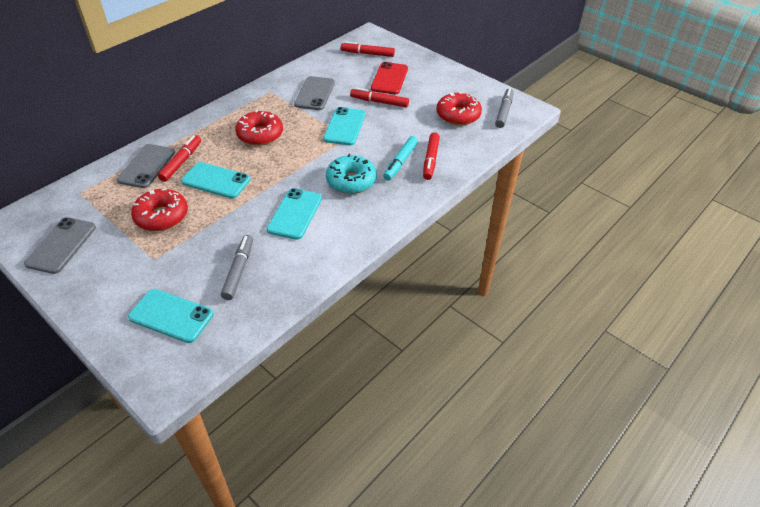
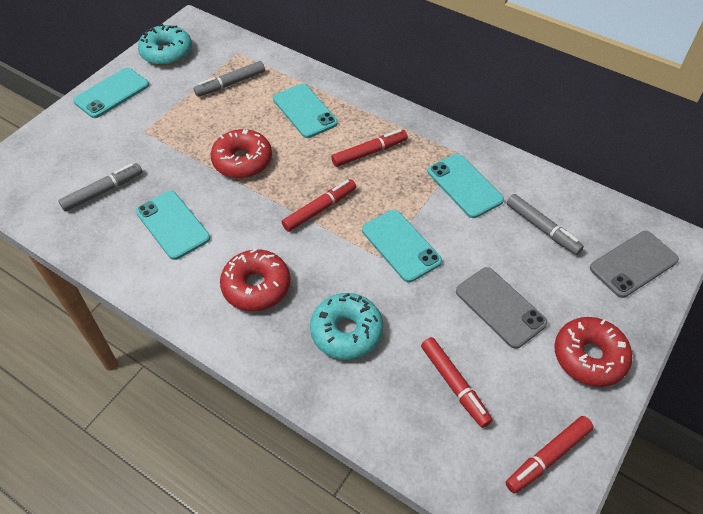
grey marker: [221,235,253,300] [495,88,514,128] = 2 -> [58,163,142,212] [194,61,265,97] [506,194,584,255] = 3
grey phone: [24,217,96,274] [117,144,175,188] [294,76,335,110] = 3 -> [456,267,547,349] [590,231,679,298] = 2
red phone: [371,62,408,94] = 1 -> none = 0
turquoise donut: [326,154,377,194] = 1 -> [138,24,192,66] [310,293,383,360] = 2
turquoise marker: [383,136,418,181] = 1 -> none = 0
turquoise phone: [128,289,214,343] [181,162,251,199] [267,188,322,240] [323,107,365,145] = 4 -> [73,68,149,118] [136,191,210,260] [273,84,338,138] [362,210,442,282] [428,154,504,218] = 5

